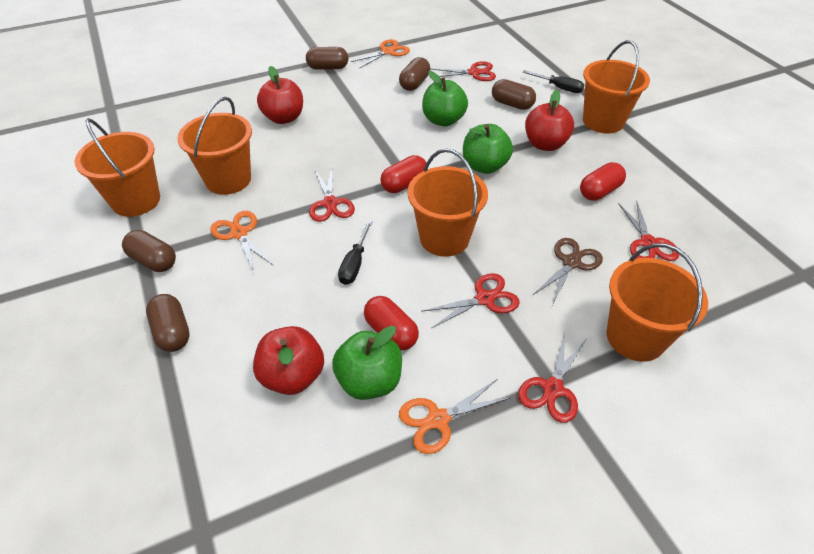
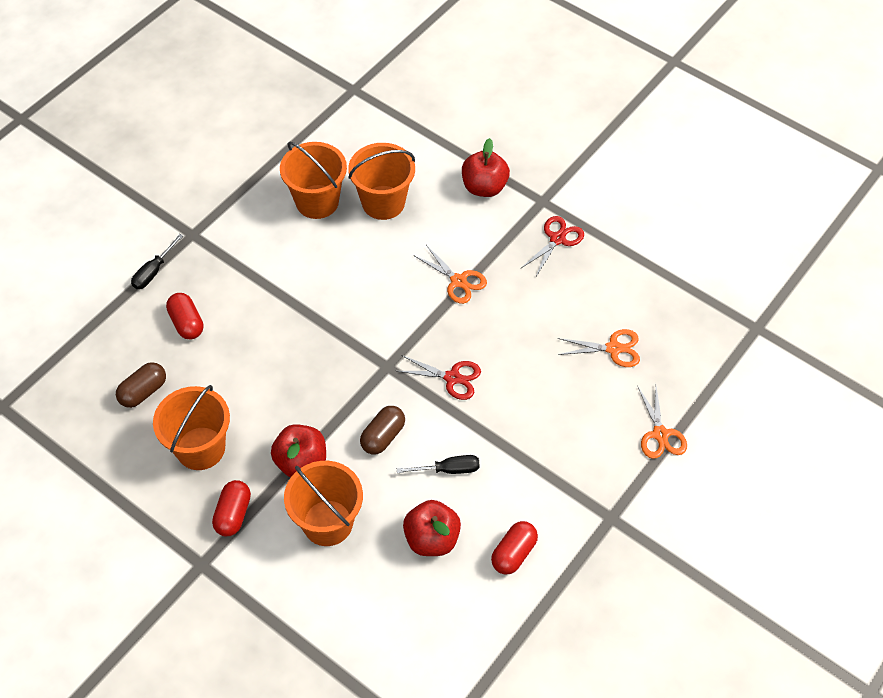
brown capsule: [122,230,176,272] [146,294,190,352] [306,47,348,70] [399,57,430,91] [492,79,536,110] = 5 -> [116,362,166,408] [360,406,405,454] = 2
brown scissors: [533,238,603,305] = 1 -> none = 0
green apple: [332,326,402,400] [422,71,468,126] [463,124,513,174] = 3 -> none = 0
orange bucket: [74,118,160,217] [177,97,252,195] [407,149,488,257] [583,40,650,133] [606,243,708,362] = 5 -> [153,385,230,470] [280,142,347,219] [284,461,363,546] [348,143,415,220] = 4
red scissors: [309,167,355,222] [421,273,520,328] [432,61,496,81] [518,331,587,423] [618,201,680,261] = 5 -> [397,355,481,400] [521,216,584,276] = 2

